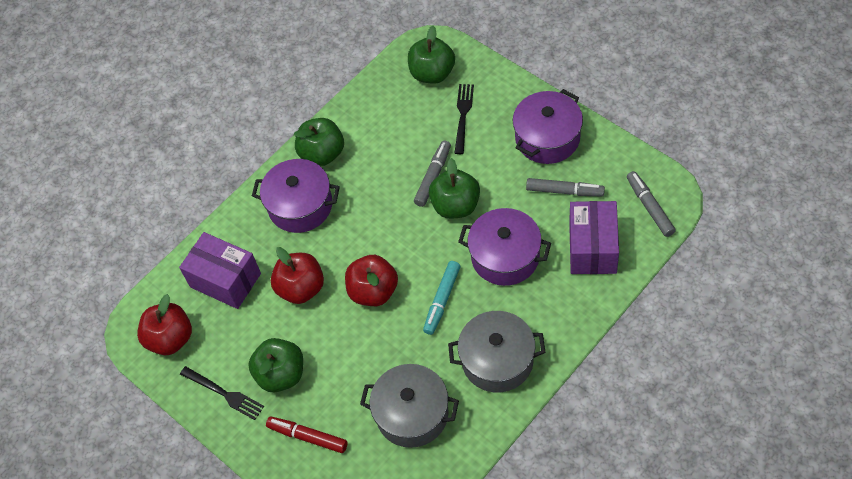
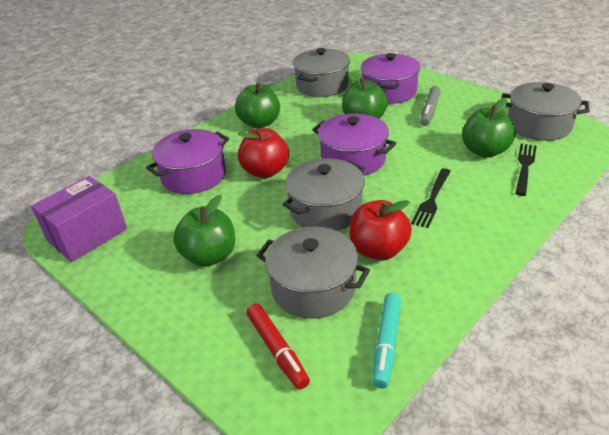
grey marker: [414,140,451,207] [526,178,605,196] [627,171,676,237] = 3 -> [420,86,441,126] = 1
grey pot: [360,364,459,448] [448,311,545,392] = 2 -> [256,227,370,319] [282,158,365,231] [293,48,350,97] [502,82,590,141] = 4
purple box: [179,232,261,309] [569,201,619,274] = 2 -> [31,176,127,262] = 1
red apple: [137,294,192,355] [271,247,324,304] [345,255,398,306] = 3 -> [238,128,289,178] [349,200,412,261] = 2

